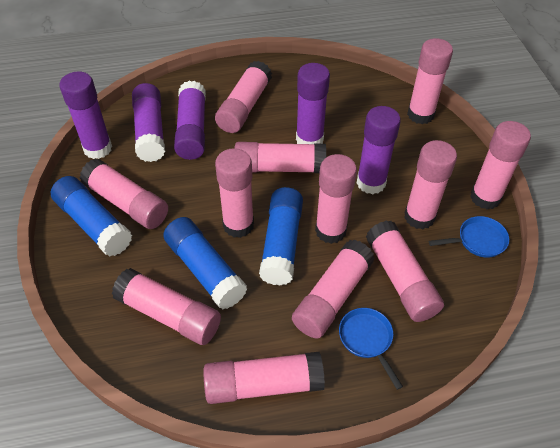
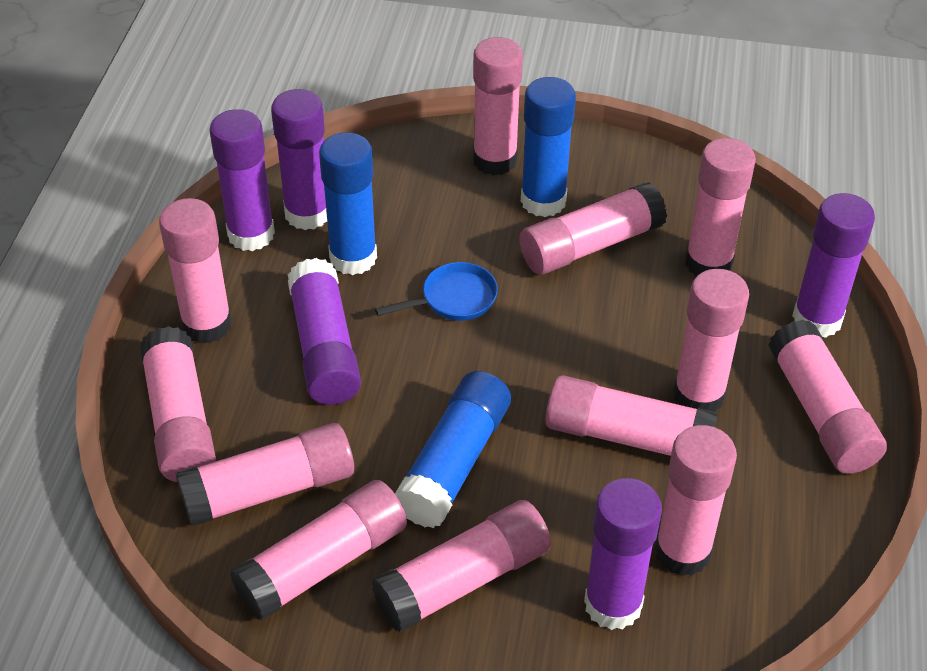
blue pan: [339,308,403,390] [429,216,509,258] = 2 -> [375,262,498,321] = 1

